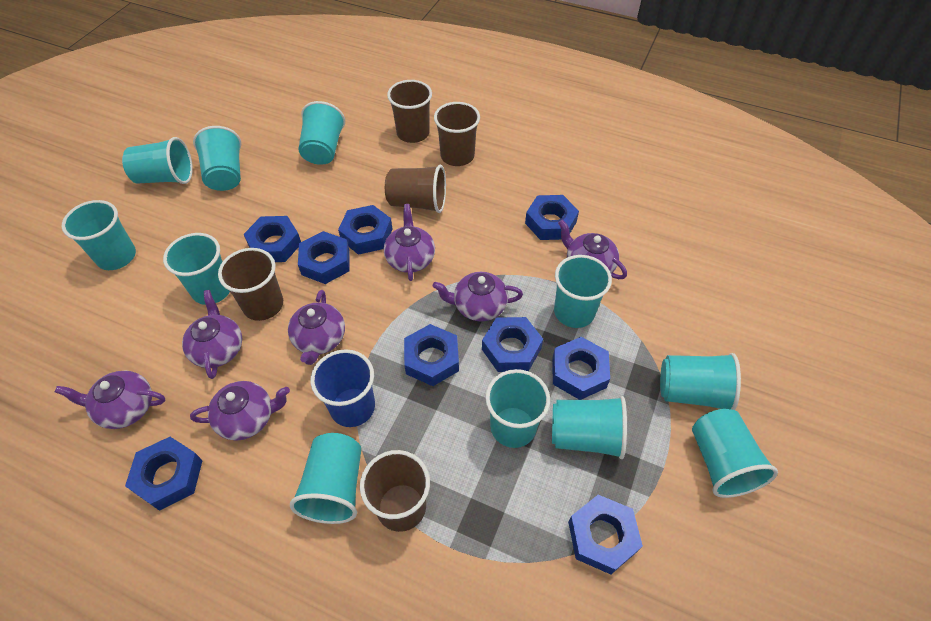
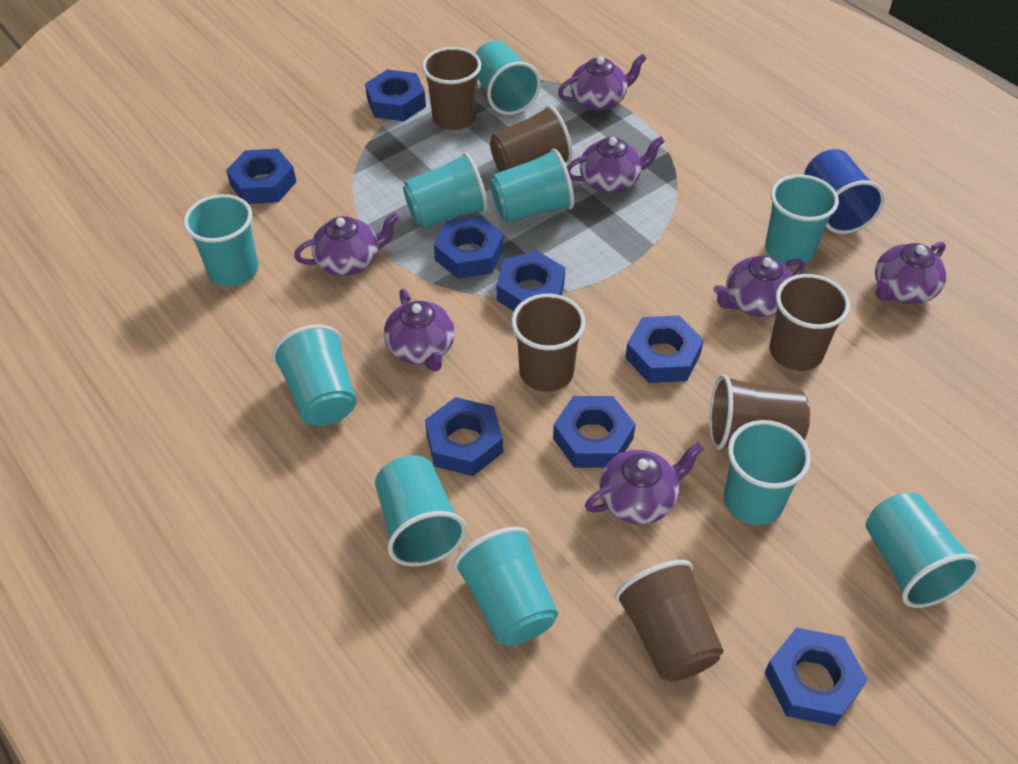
blue nut: [125,437,203,511] [244,216,301,262] [298,231,349,284] [338,205,392,255] [404,324,459,386] [482,317,543,372] [525,195,579,240] [553,337,610,400] [568,495,643,574] = 9 -> [226,149,296,204] [365,69,426,121] [425,397,503,476] [434,216,504,279] [497,251,565,311] [553,396,635,468] [625,315,704,383] [764,628,868,726] = 8
brown cup: [218,248,283,321] [360,450,430,532] [385,165,446,213] [387,80,432,143] [434,102,480,166] = 5 -> [422,47,481,130] [490,105,573,172] [511,294,586,392] [615,560,723,682] [709,375,810,450] [769,274,850,371] = 6
turquoise cup: [61,200,136,270] [122,137,193,184] [163,233,230,305] [193,126,241,191] [290,433,362,524] [299,101,345,165] [485,369,550,448] [552,396,627,459] [554,255,612,328] [660,353,741,410] [692,409,778,498] = 11 -> [184,194,258,286] [272,325,357,426] [375,455,467,566] [403,153,488,228] [453,527,558,646] [475,41,541,115] [490,149,574,222] [724,420,811,525] [765,174,839,266] [866,493,981,608] = 10

